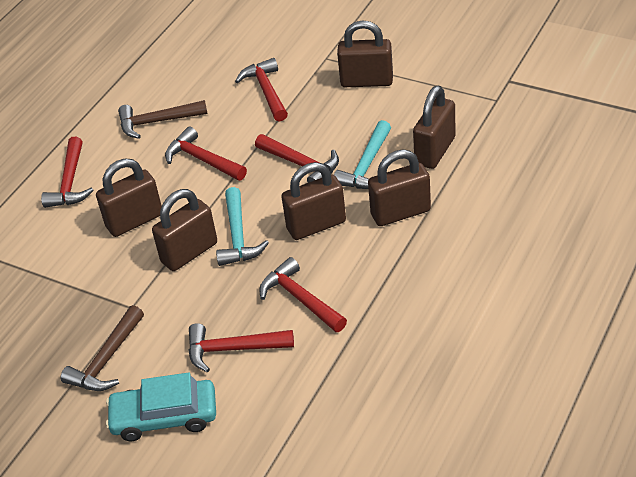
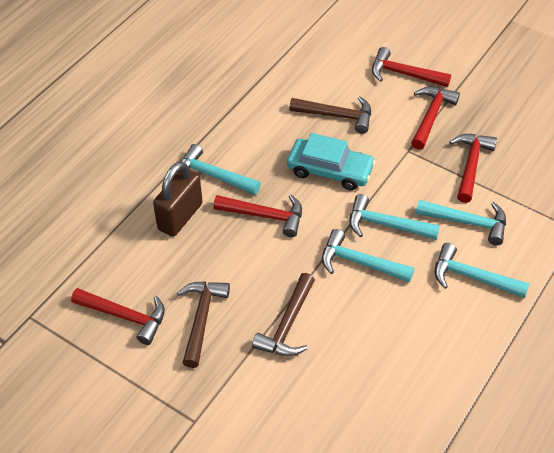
brown hammer: [61,305,144,391] [118,100,208,139] = 2 -> [177,282,230,368] [252,273,315,356] [289,96,371,134] = 3
brown padlock: [96,159,162,237] [152,189,217,271] [281,162,346,240] [337,20,393,87] [368,150,431,226] [413,85,456,169] = 6 -> [153,161,203,237] = 1
red hammer: [41,137,94,208] [165,127,247,181] [188,323,294,373] [235,58,288,122] [255,134,339,183] [259,257,347,332] = 6 -> [71,288,165,345] [213,194,302,237] [372,47,451,87] [411,87,460,150] [449,134,497,203] = 5
turquoise hammer: [216,187,269,266] [334,120,391,189] = 2 -> [177,144,261,195] [322,229,414,283] [349,194,440,240] [416,200,506,245] [435,243,530,298] = 5

